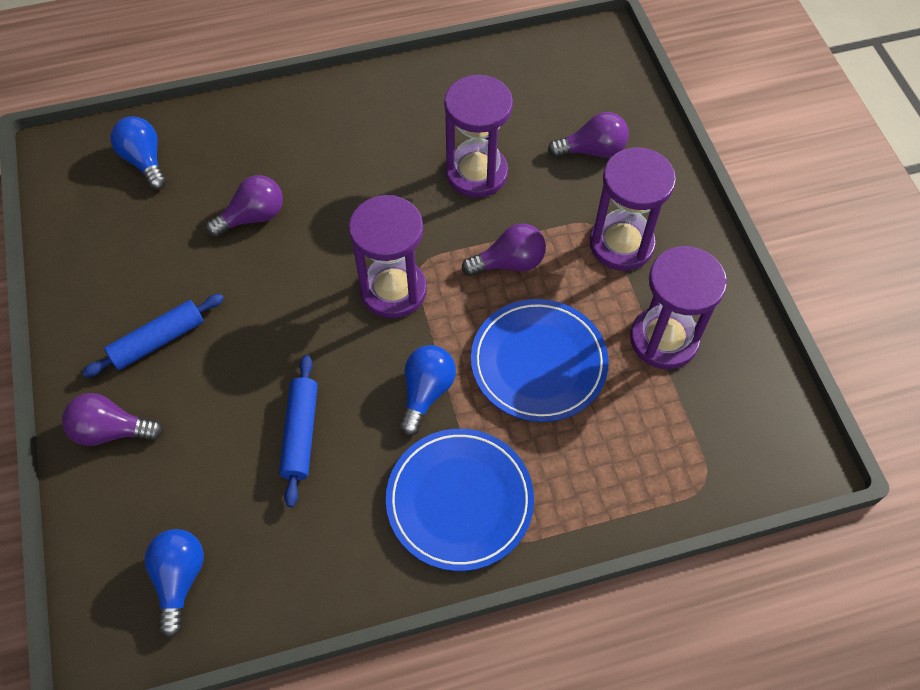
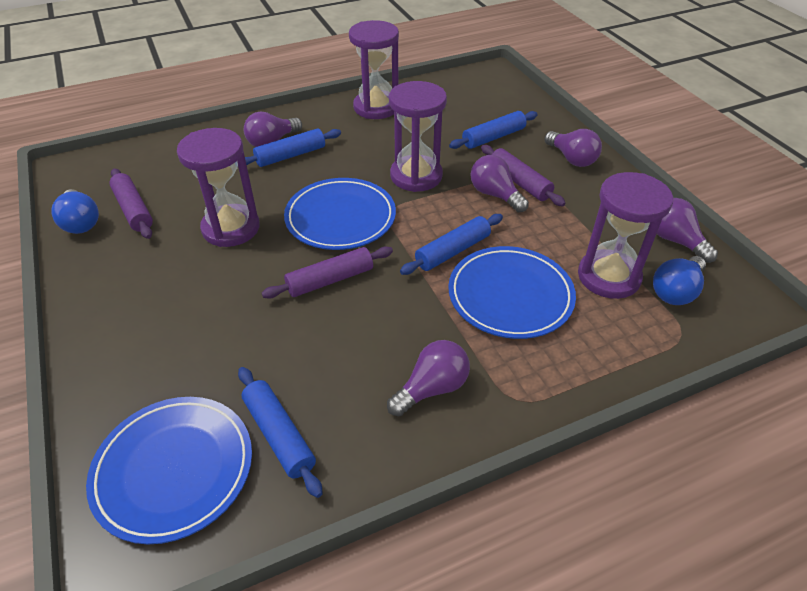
blue light bulb: [110,117,167,190] [144,529,204,638] [399,345,456,436] = 3 -> [51,189,99,234] [653,256,706,305] = 2
blue plate: [386,429,534,571] [471,299,609,422] = 2 -> [86,397,252,545] [284,178,396,250] [448,246,576,339] = 3
blue rolling pin: [82,294,224,377] [279,355,318,507] = 2 -> [238,367,323,498] [245,128,341,167] [400,214,503,275] [449,111,538,149] = 4
purple light bulb: [62,393,163,446] [206,175,283,237] [462,224,546,276] [548,112,629,158] = 4 -> [244,112,302,147] [387,340,470,416] [471,155,529,213] [545,129,602,167] [657,198,718,263] = 5
purple rolling pin: none = 0 -> [109,168,153,239] [262,247,393,299] [481,145,566,206] = 3

